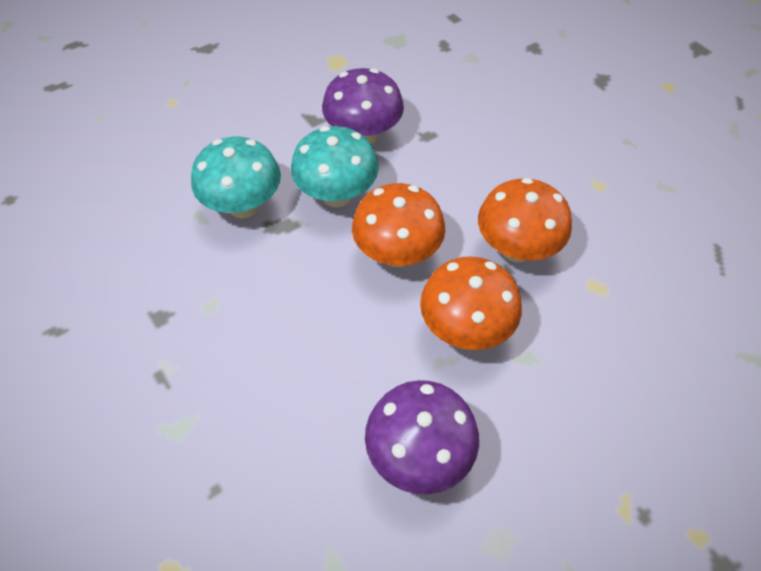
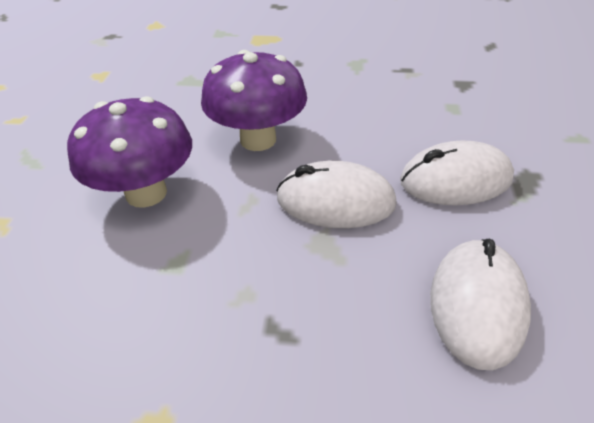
orange mushroom: [352,183,445,267] [420,256,522,350] [478,178,572,262] = 3 -> none = 0
turquoise mushroom: [191,137,281,218] [291,126,379,207] = 2 -> none = 0
white mouse: none = 0 -> [276,161,397,228] [400,141,514,206] [430,239,531,370] = 3

